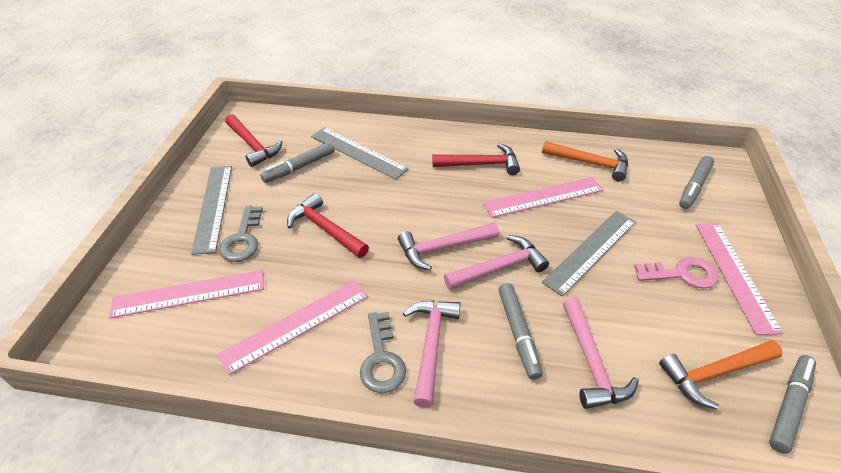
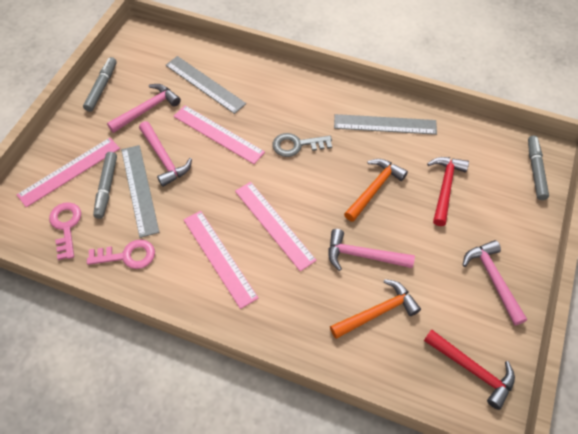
grey key: [219,206,263,262] [360,312,406,393] = 2 -> [273,133,332,157] = 1
grey marker: [260,142,335,183] [499,283,543,380] [679,156,714,209] [769,355,816,454] = 4 -> [83,57,117,112] [93,152,117,219] [528,136,549,200] = 3
pink key: [634,257,719,288] = 1 -> [49,202,81,260] [87,239,155,269] = 2
red hammer: [225,114,283,167] [287,193,369,258] [432,143,520,175] = 3 -> [424,329,515,410] [427,157,469,226] = 2

